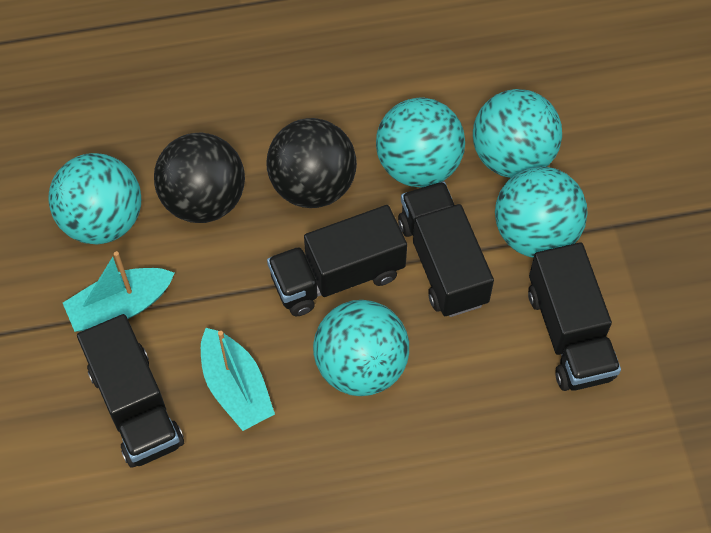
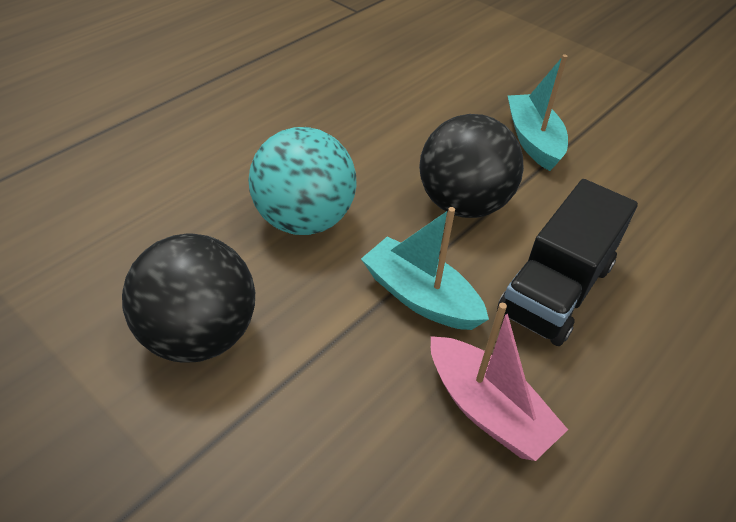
black truck: [77,314,184,468] [267,205,407,316] [398,181,494,317] [528,242,621,391] = 4 -> [497,179,638,346] = 1
pink boat: none = 0 -> [431,303,568,461] = 1
turquoise ball: [48,153,141,245] [313,300,409,396] [376,98,465,187] [473,89,562,178] [495,166,588,258] = 5 -> [248,127,357,235] = 1

